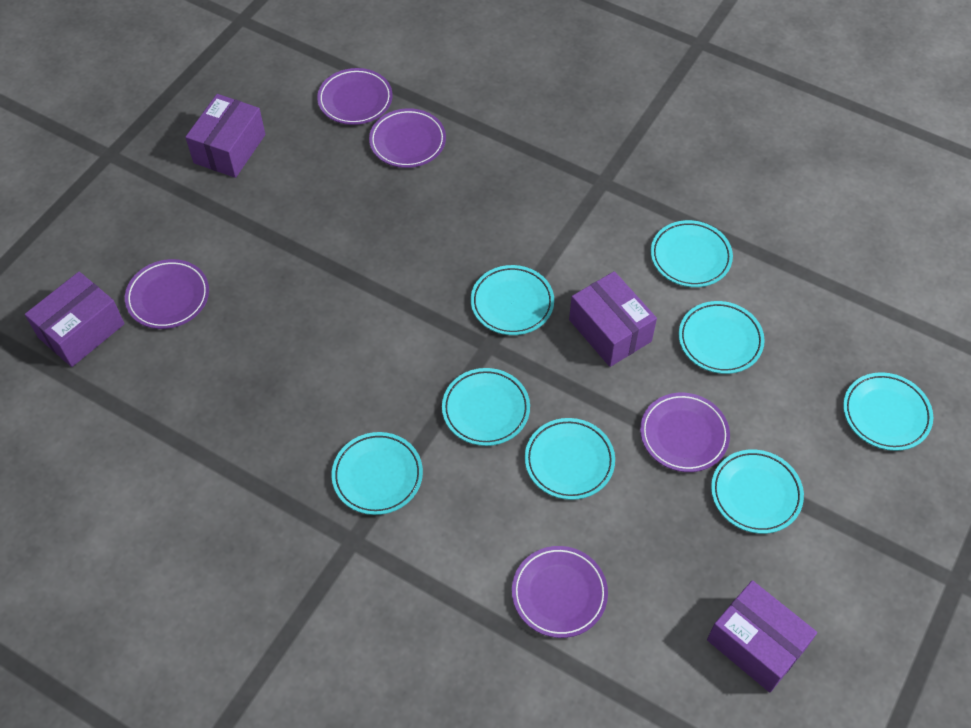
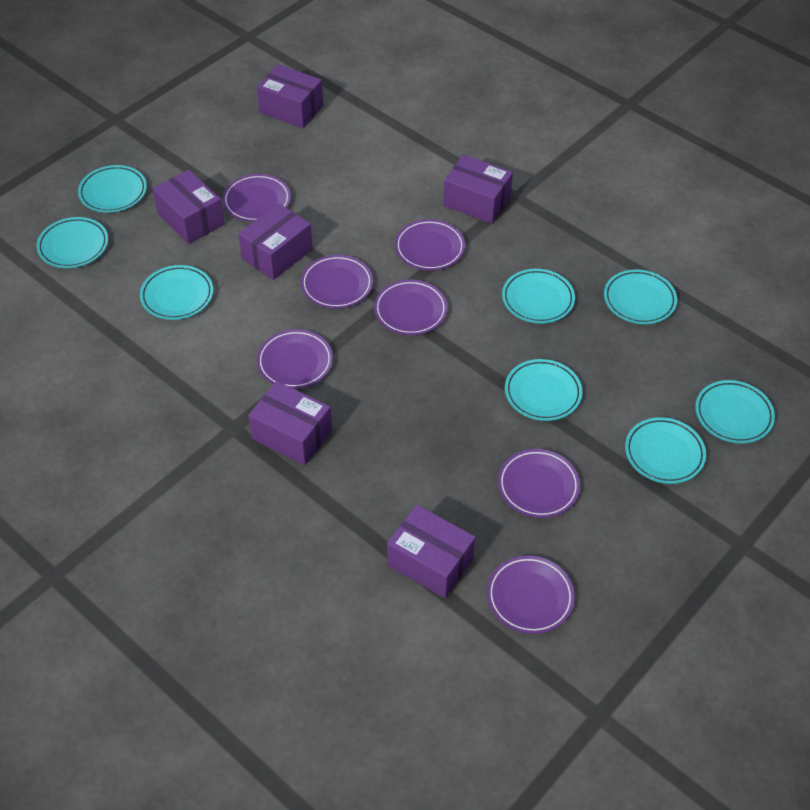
purple box: [25,272,125,367] [185,94,265,178] [569,271,657,367] [707,580,817,692] = 4 -> [153,170,224,244] [238,203,313,280] [248,381,332,465] [257,64,323,128] [387,505,475,598] [443,155,513,224] = 6
purple plate: [125,259,209,329] [317,68,393,125] [369,108,446,168] [512,546,608,638] [640,393,730,472] = 5 -> [222,174,291,222] [257,329,333,389] [301,255,373,309] [374,280,448,335] [395,219,465,271] [487,555,575,634] [498,449,580,518] = 7

